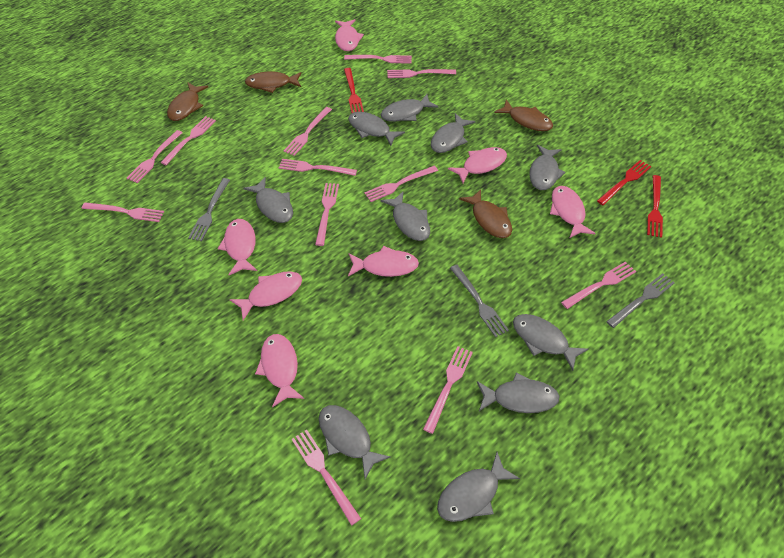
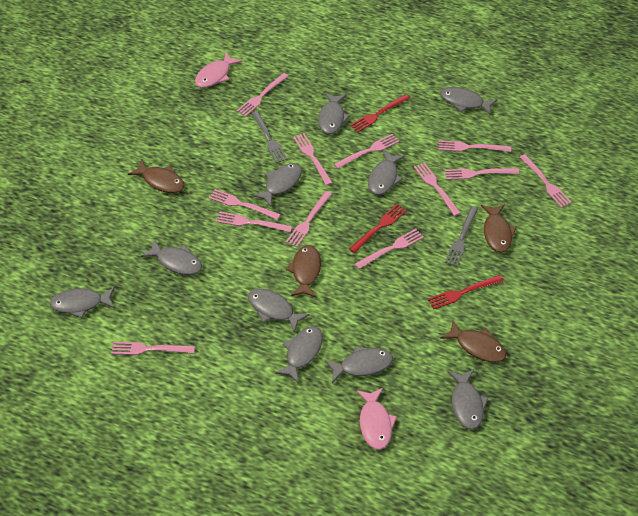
grey fork: [188,178,230,241] [450,265,509,337] [606,273,675,328] = 3 -> [251,111,288,163] [445,206,478,266] = 2
pink fish: [218,219,257,275] [229,271,302,320] [255,334,304,407] [335,19,364,51] [348,246,419,277] [448,147,507,183] [550,186,596,238] = 7 -> [195,52,242,88] [356,388,397,450] = 2

